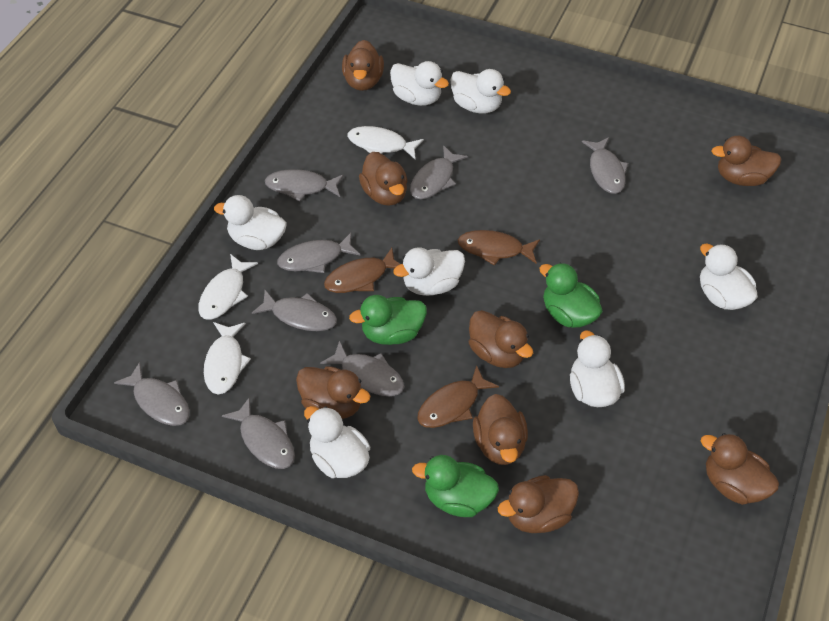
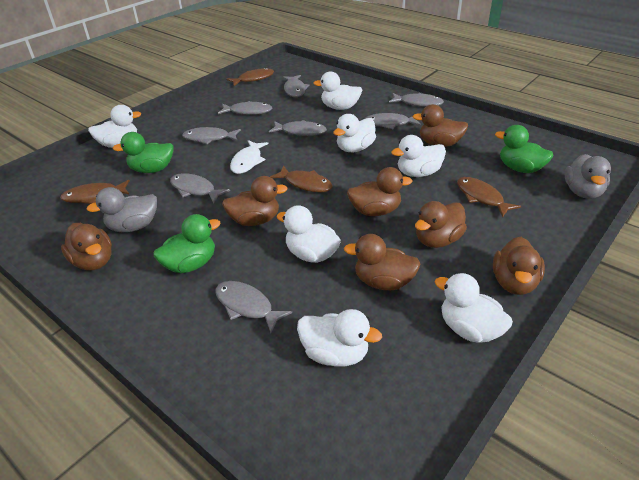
brown duck: [296,366,370,419] [342,40,384,91] [359,152,407,206] [469,310,533,368] [473,394,528,465] [498,475,579,533] [701,433,779,505] [712,136,781,186] = 8 -> [61,223,112,271] [222,176,288,226] [344,234,421,290] [347,167,413,216] [412,104,468,147] [415,201,467,248] [493,237,545,295] = 7
brown fish: [324,248,400,293] [417,365,499,428] [458,230,540,266] = 3 -> [60,180,130,204] [227,68,274,86] [270,165,333,192] [457,177,521,218] = 4
grey duck: none = 0 -> [86,187,157,233] [565,154,611,199] = 2
white fish: [198,254,258,320] [204,322,251,395] [347,126,424,160] = 3 -> [230,140,269,174] = 1

